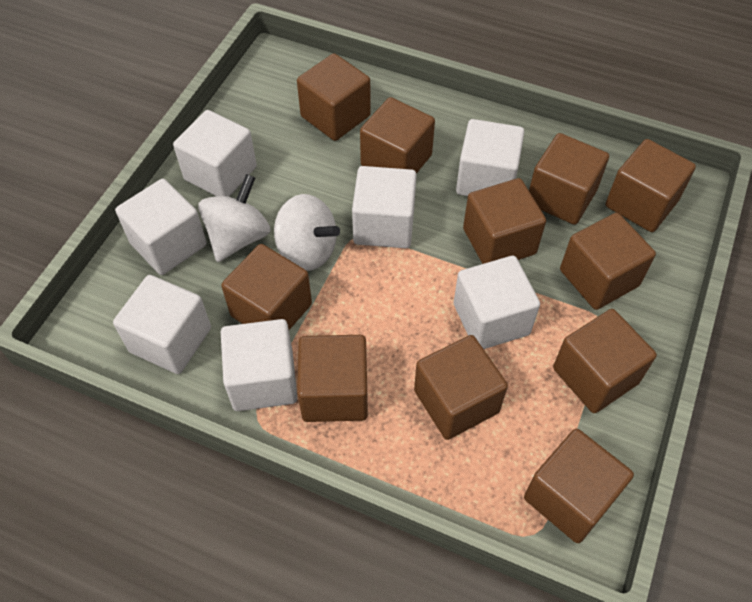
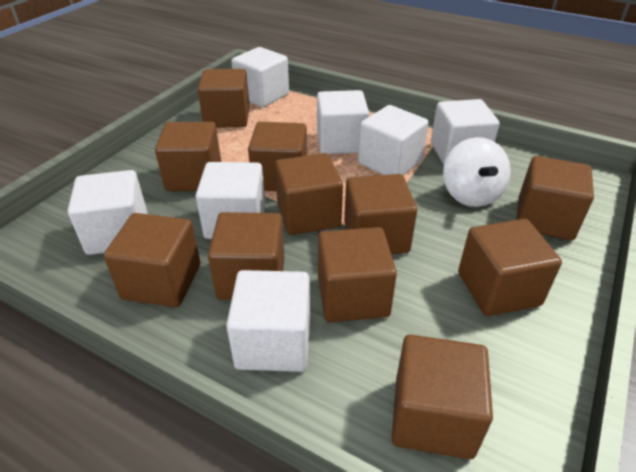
white spinning top: [198,174,270,262] [274,194,340,271] = 2 -> [443,137,511,207] = 1

